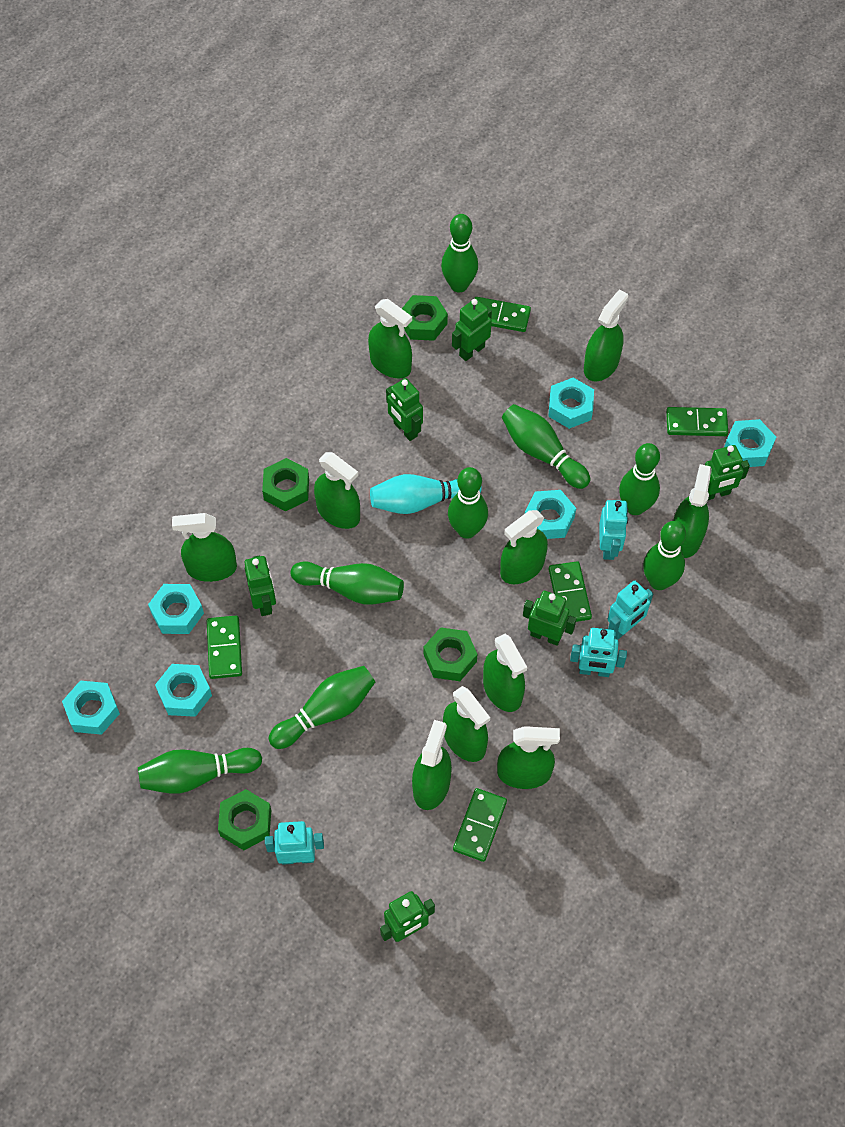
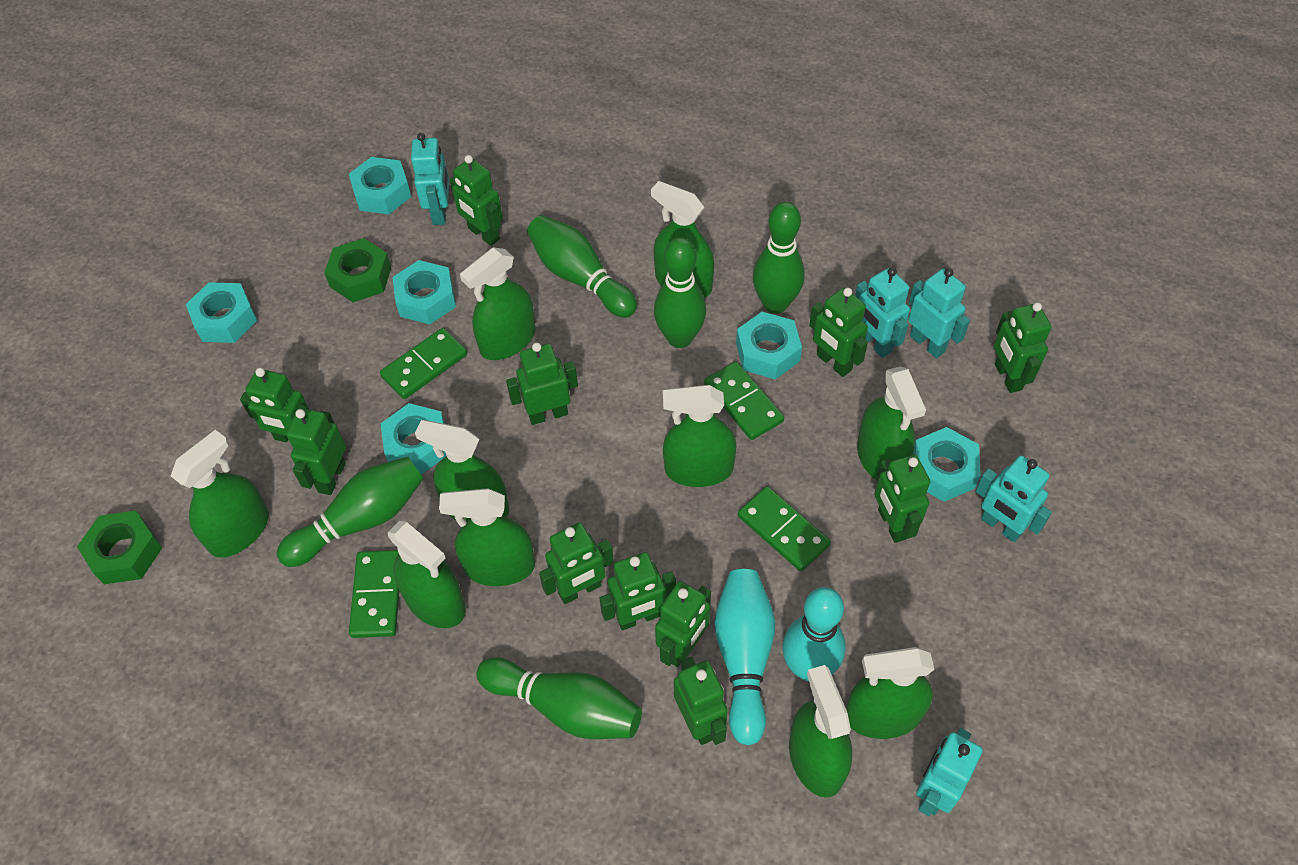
green bowling pin: [138,748,262,794] [269,666,375,749] [291,561,404,605] [441,214,478,292] [448,467,488,539] [502,404,590,489] [619,443,660,515] [643,521,686,590] = 8 -> [277,457,424,567] [476,657,642,739] [527,215,637,318] [654,237,706,348] [753,202,805,314] = 5
green domino: [207,616,242,679] [453,788,507,862] [474,297,531,332] [548,561,592,622] [666,407,728,436] = 5 -> [349,550,399,638] [380,328,467,399] [704,362,784,440] [738,486,831,571] = 4
green nut: [218,789,271,850] [262,458,309,511] [402,295,448,341] [424,627,477,681] = 4 -> [77,511,162,584] [324,238,391,302] = 2
green robot: [244,555,276,616] [380,891,435,942] [386,378,423,441] [452,298,492,361] [523,591,576,646] [705,445,750,500] = 6 -> [240,368,309,442] [286,408,346,495] [450,155,503,246] [506,343,578,425] [539,523,614,604] [599,552,676,630] [655,581,711,667] [674,657,728,745] [809,288,868,377] [874,454,930,543] [994,302,1052,393] = 11
turquoise bowling pin: [370,474,482,514] = 1 -> [715,569,775,745] [782,587,846,681] = 2
turquoise robot: [265,821,324,865] [570,628,627,677] [599,500,628,560] [608,581,653,640] = 4 -> [411,133,449,225] [855,267,910,358] [908,268,970,358] [916,728,983,816] [976,455,1052,542] = 5

